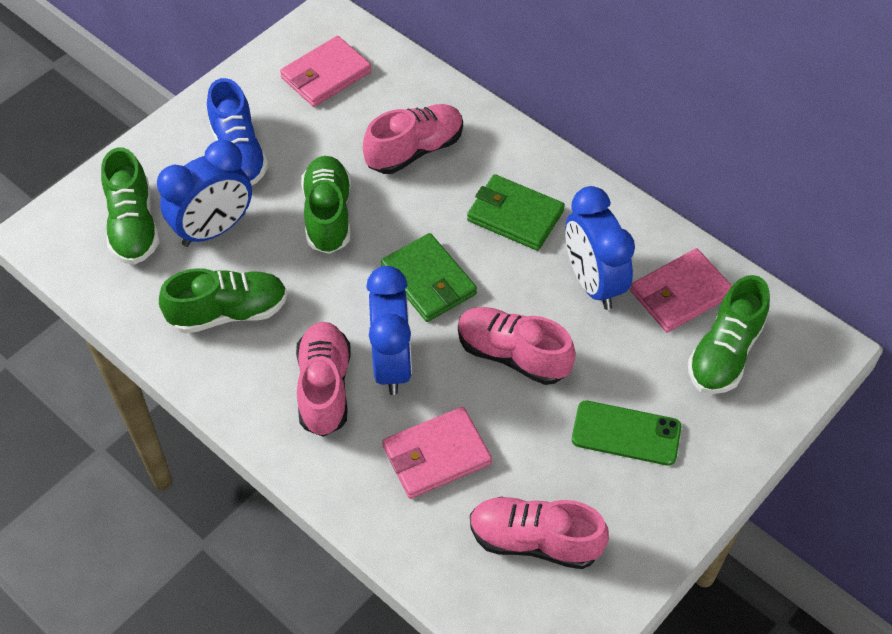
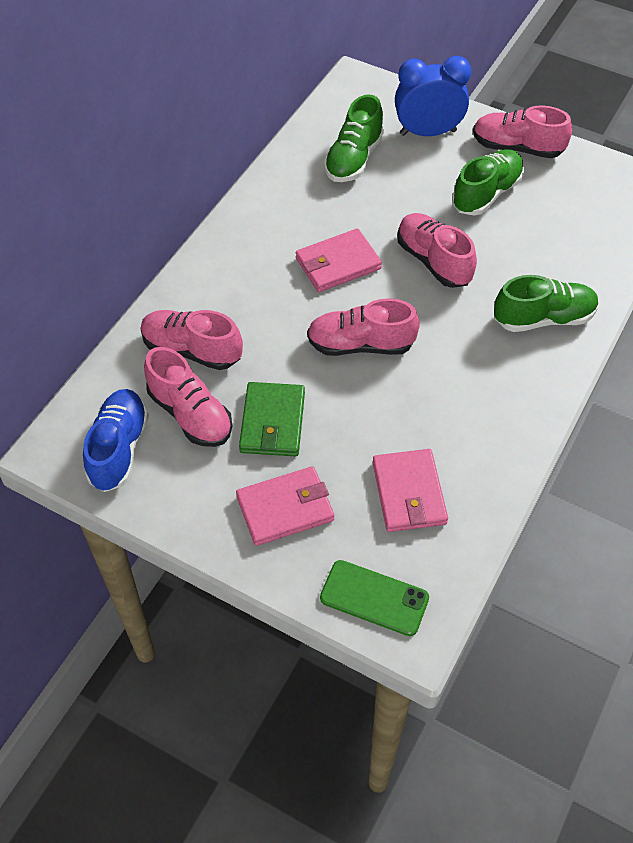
blue clock: [157,140,252,247] [366,266,412,395] [565,186,635,310] = 3 -> [395,56,471,136] = 1
green shoe: [101,148,159,265] [159,268,287,334] [301,156,351,254] [688,275,770,394] = 4 -> [324,94,384,182] [452,149,524,216] [494,275,599,332] = 3
green wallet: [381,233,477,322] [467,174,565,251] = 2 -> [239,382,305,456] = 1
pink shoe: [296,322,351,437] [363,104,463,174] [458,307,576,385] [470,497,609,569] = 4 -> [141,310,243,370] [144,347,232,447] [307,298,420,356] [397,213,477,288] [473,105,572,158] = 5

